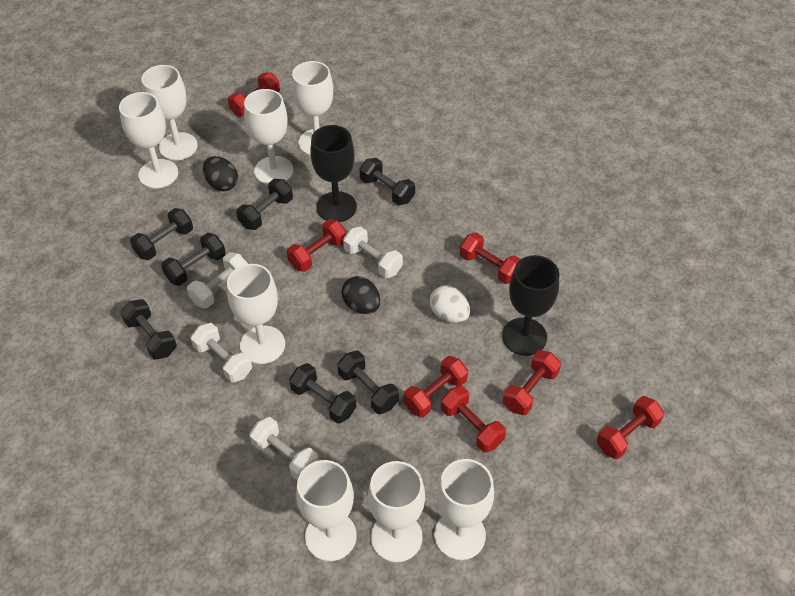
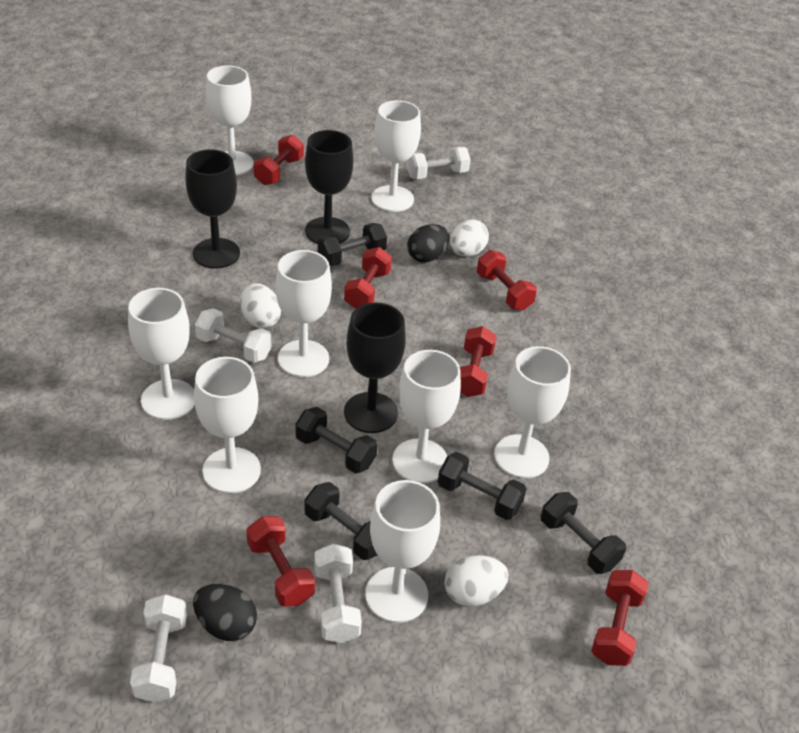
black dumbbell: [120,299,177,360] [130,208,193,260] [161,233,226,286] [236,179,293,230] [289,363,356,424] [337,351,399,414] [359,158,415,205] = 7 -> [295,407,378,474] [305,482,378,560] [318,223,387,266] [438,452,526,520] [541,492,626,574] = 5
black goblet: [310,125,357,222] [502,255,559,356] = 2 -> [185,149,240,269] [305,130,353,244] [344,302,406,433] = 3
red dumbbell: [228,72,280,117] [287,219,346,272] [403,356,468,418] [441,386,506,453] [460,233,521,284] [503,350,561,415] [596,396,664,459] = 7 -> [246,516,315,607] [253,135,304,185] [344,247,392,309] [460,326,497,397] [477,250,537,311] [591,570,649,666] = 6
white egg: [430,285,470,323] = 1 -> [240,283,281,328] [444,555,509,606] [450,219,489,257] = 3

